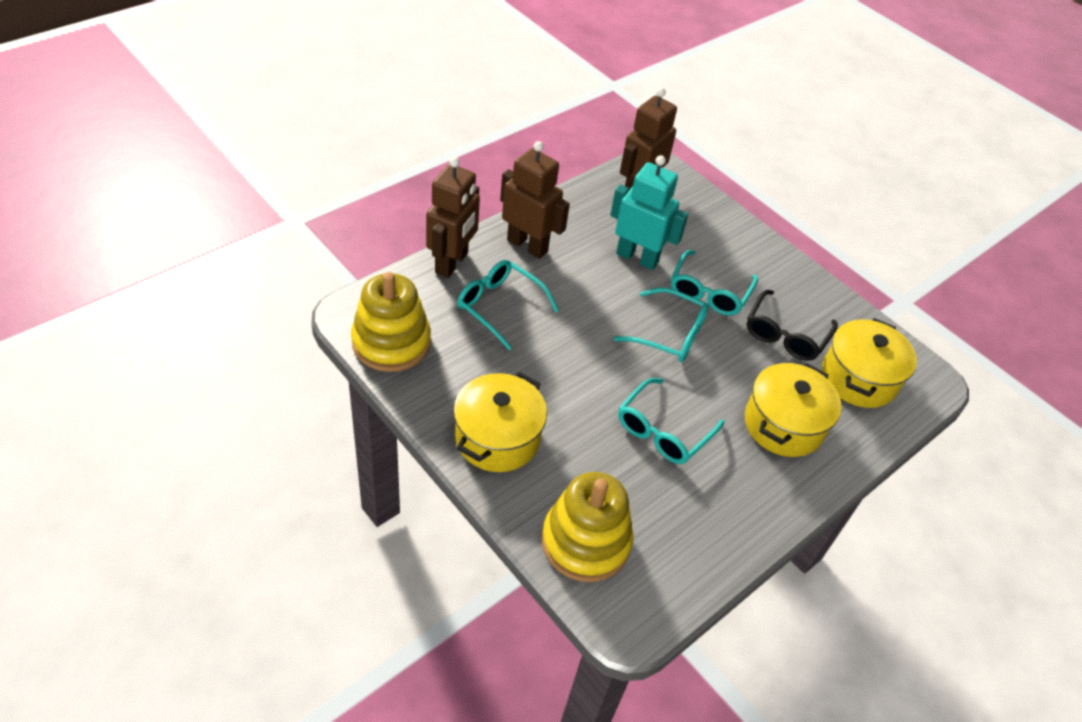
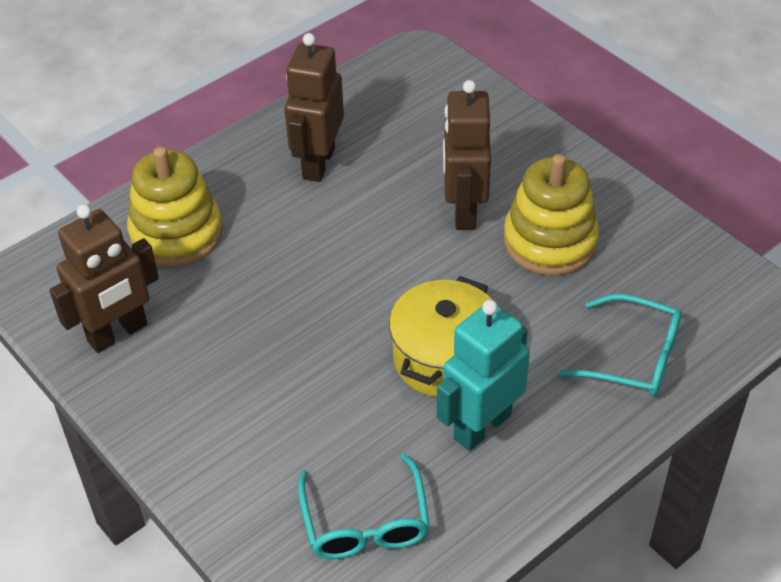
black glasses: [747,290,838,361] = 1 -> none = 0
turquoise glasses: [457,260,559,350] [614,287,709,362] [618,378,724,464] [671,250,758,316] = 4 -> [298,453,430,559] [559,294,682,397] = 2
yellow pot: [453,372,547,472] [745,363,842,457] [822,318,917,408] = 3 -> [389,276,492,397] = 1

